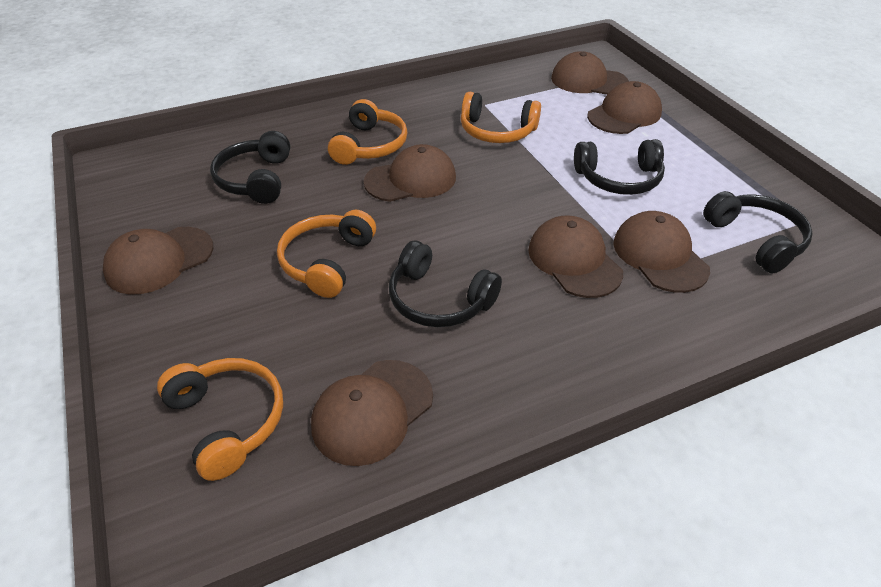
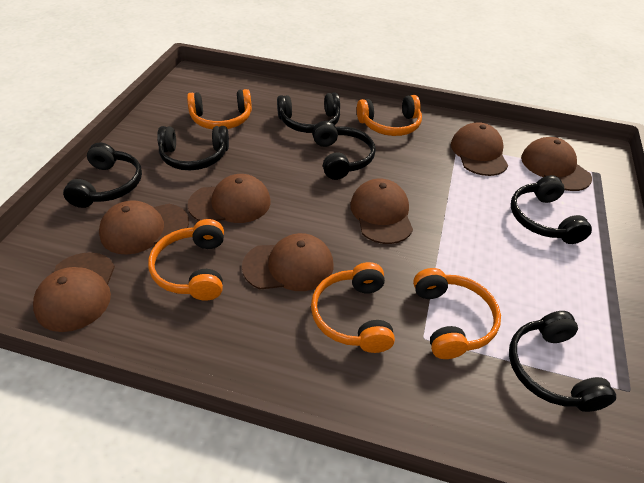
black headphones: [210,131,290,204] [389,241,502,327] [574,139,665,195] [703,191,813,273] = 4 -> [63,143,142,208] [157,126,229,170] [277,93,340,133] [312,121,376,180] [509,311,616,412] [511,175,592,244] = 6
orange headphones: [157,358,283,481] [277,210,376,298] [328,99,407,165] [461,92,541,143] = 4 -> [148,219,224,301] [187,89,252,129] [311,262,395,353] [357,95,422,136] [413,268,501,359] = 5

